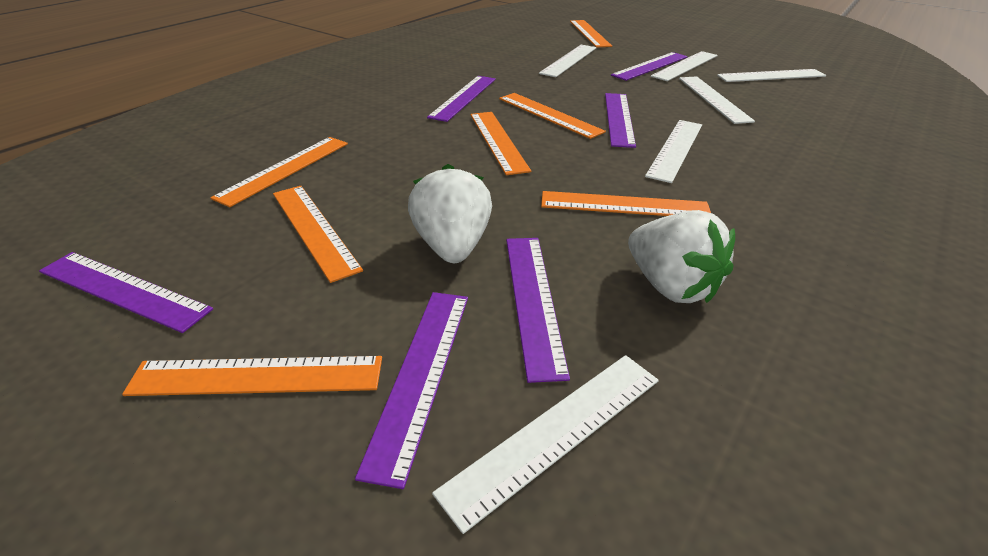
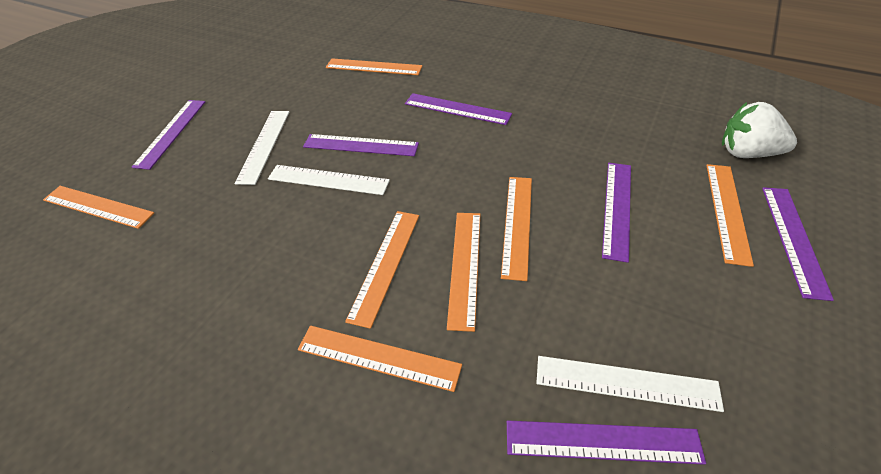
white ruler: [432,355,659,534] [539,45,596,77] [645,120,702,183] [651,51,718,81] [679,76,755,124] [717,69,826,82] = 6 -> [234,111,289,185] [268,165,390,195] [537,356,724,412] = 3
white strawberry: [408,164,492,263] [628,210,735,303] = 2 -> [722,102,797,158] = 1

